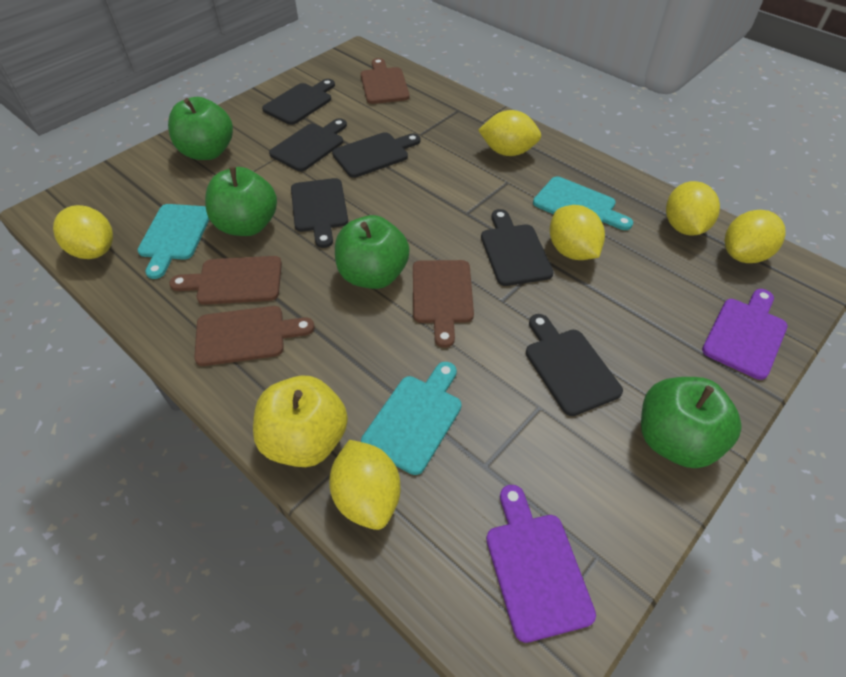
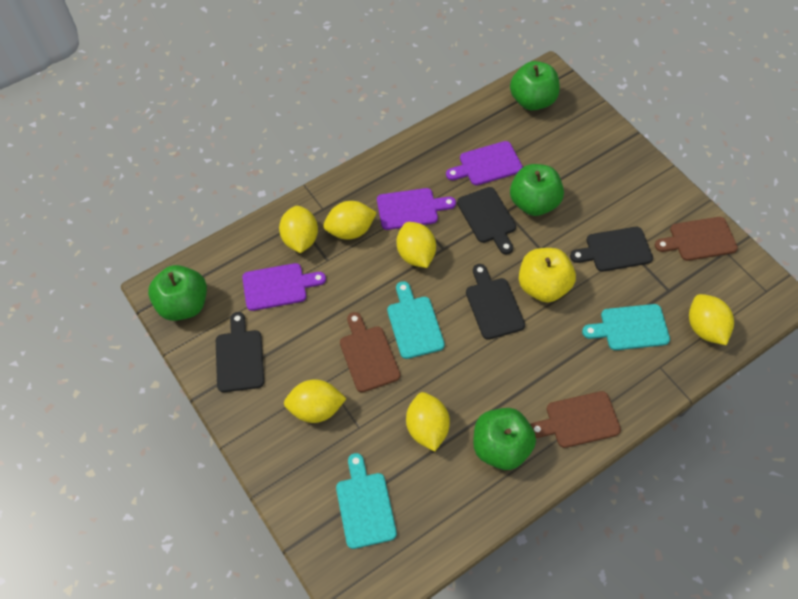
black cutting board: [262,79,335,125] [269,118,347,171] [291,178,348,248] [332,132,421,178] [481,209,554,286] [526,314,623,416] = 6 -> [216,312,264,392] [457,187,516,254] [466,264,525,340] [570,227,653,272] = 4
brown cutting board: [169,256,282,305] [194,306,315,366] [361,58,410,104] [413,260,474,348] = 4 -> [340,312,400,392] [531,391,621,448] [655,217,738,261] = 3
purple cutting board: [486,485,596,643] [702,289,787,380] = 2 -> [242,263,326,311] [377,188,456,230] [446,141,523,185] = 3

